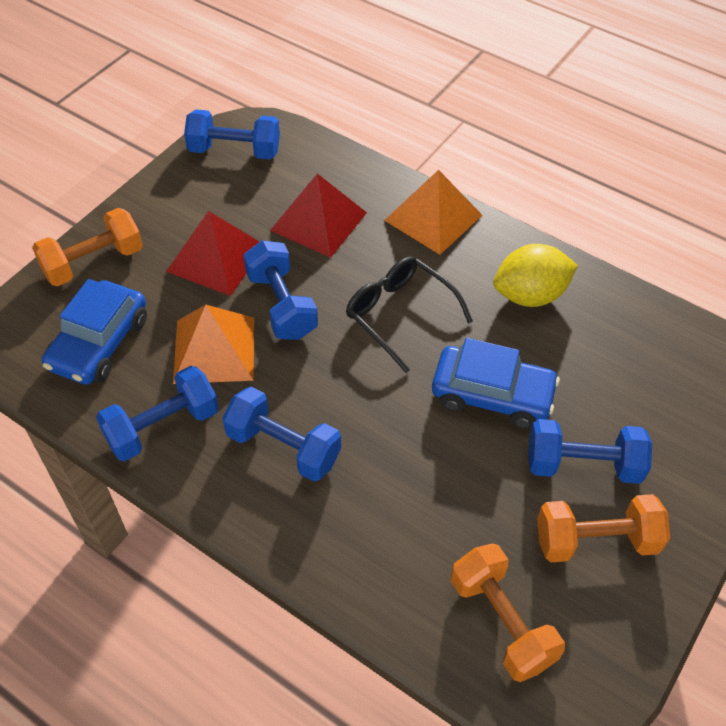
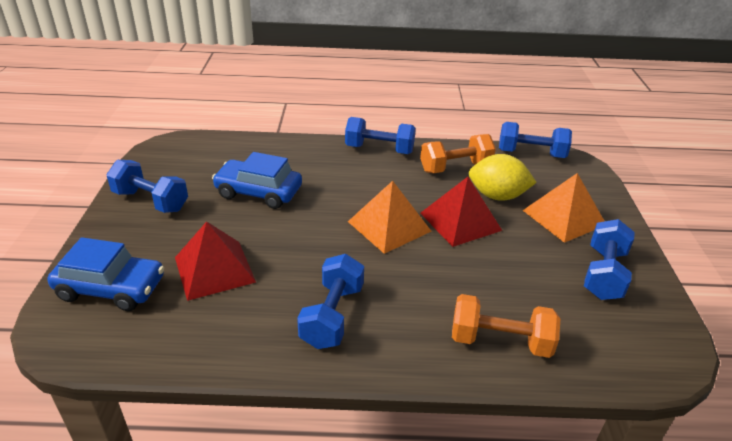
black glasses: [346,256,473,373] = 1 -> none = 0
orange dumbbell: [32,208,143,287] [451,544,565,682] [537,494,670,562] = 3 -> [420,134,496,173] [452,294,560,358] = 2

